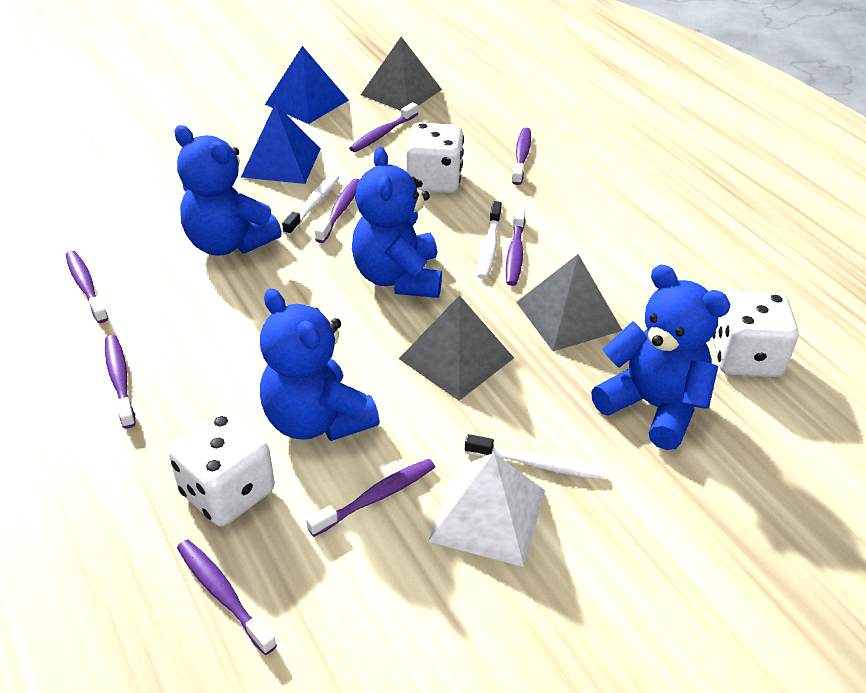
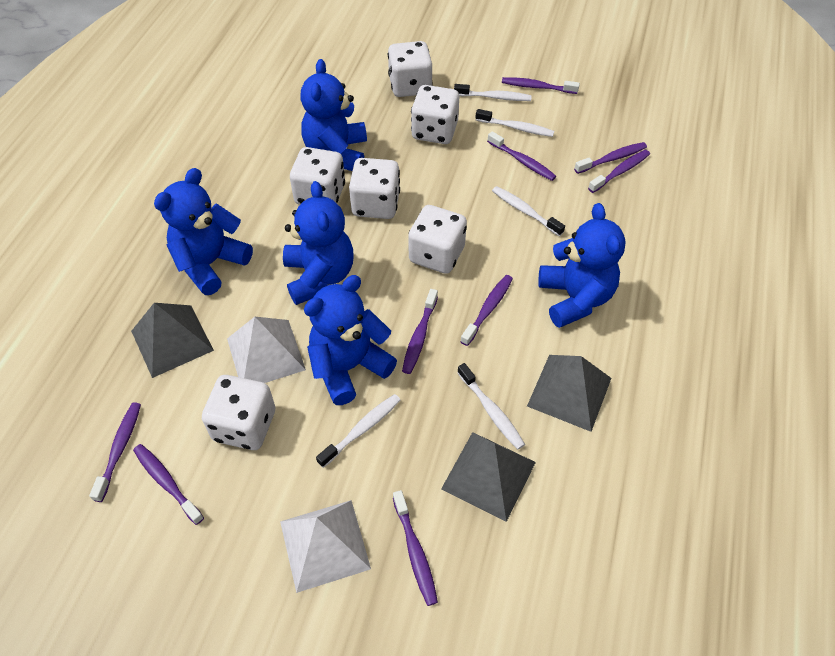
blue pyramid: [241,104,321,184] [265,46,349,124] = 2 -> none = 0
blue teddy bear: [174,125,282,256] [260,288,379,441] [352,147,442,298] [591,265,730,450] = 4 -> [154,168,253,295] [283,181,354,305] [301,59,367,171] [304,275,397,405] [538,203,626,328] = 5
purple toothbrush: [66,251,108,323] [105,335,136,429] [177,539,277,655] [306,459,435,537] [315,178,360,243] [349,102,418,152] [506,207,525,286] [512,128,531,185] = 8 -> [89,402,141,502] [133,444,204,525] [393,490,438,606] [402,289,438,374] [460,275,513,346] [487,131,556,181] [502,77,580,94] [574,142,647,174] [588,150,650,193] = 9
white dice: [168,411,275,526] [406,122,464,193] [712,291,798,377] = 3 -> [202,375,275,450] [290,147,345,205] [349,158,400,219] [388,41,433,97] [408,205,467,274] [411,85,459,144] = 6
white pyramid: [428,453,545,567] = 1 -> [227,317,306,383] [280,500,371,593] = 2
white toothbrush: [282,174,340,236] [465,434,605,479] [477,201,502,279] = 3 -> [316,394,400,468] [454,84,532,101] [457,363,525,449] [475,109,554,137] [492,186,565,236] = 5

